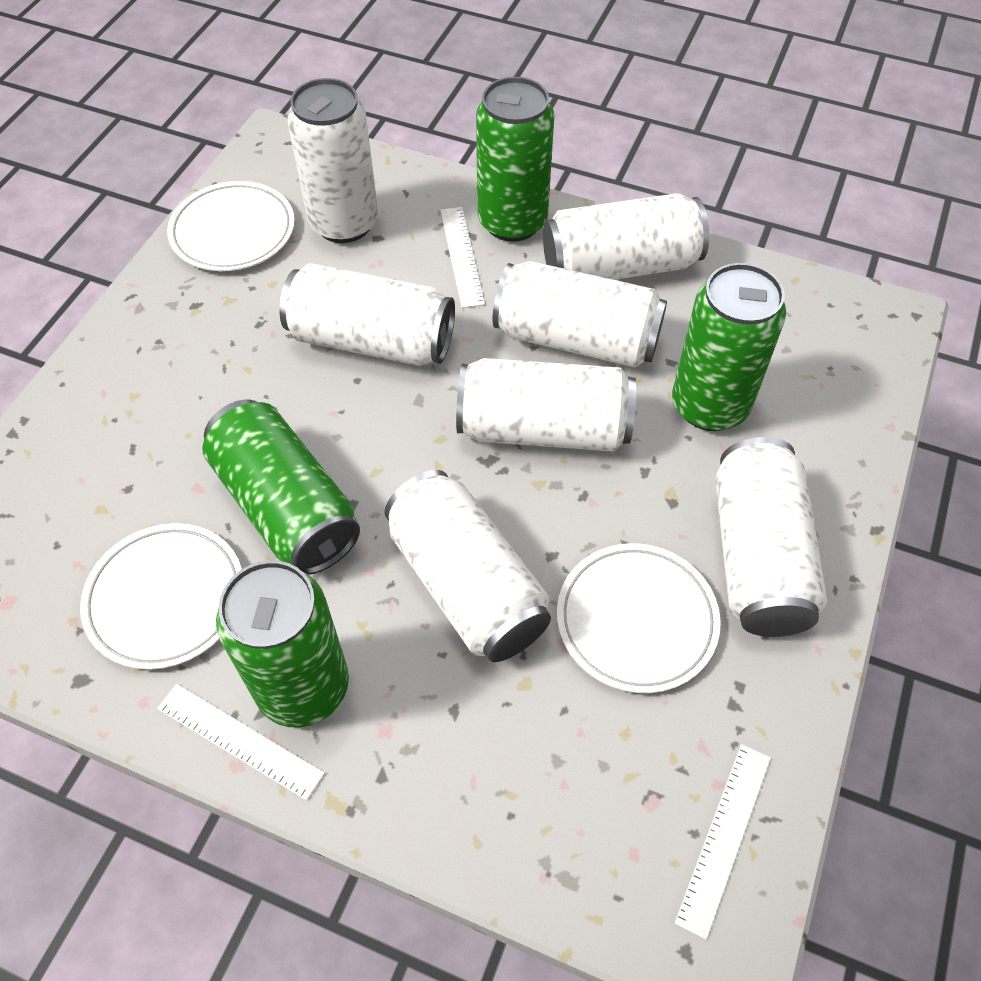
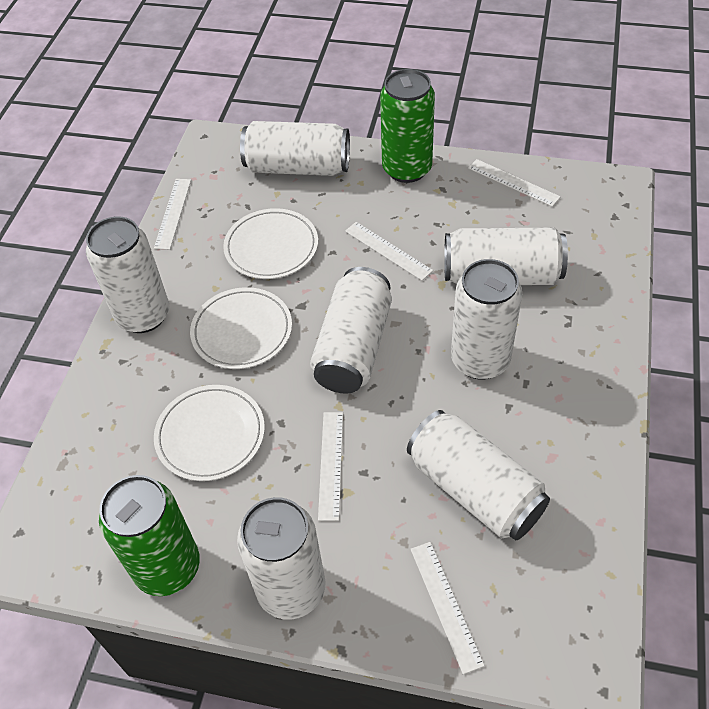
green can: [202,400,360,575] [216,560,349,728] [476,77,554,242] [672,263,786,431] = 4 -> [99,475,200,596] [380,69,435,183] = 2
white ruler: [157,684,325,800] [440,207,485,308] [675,744,771,940] = 3 -> [154,179,191,250] [318,412,343,521] [345,222,433,281] [411,542,485,674] [468,159,561,207] = 5

